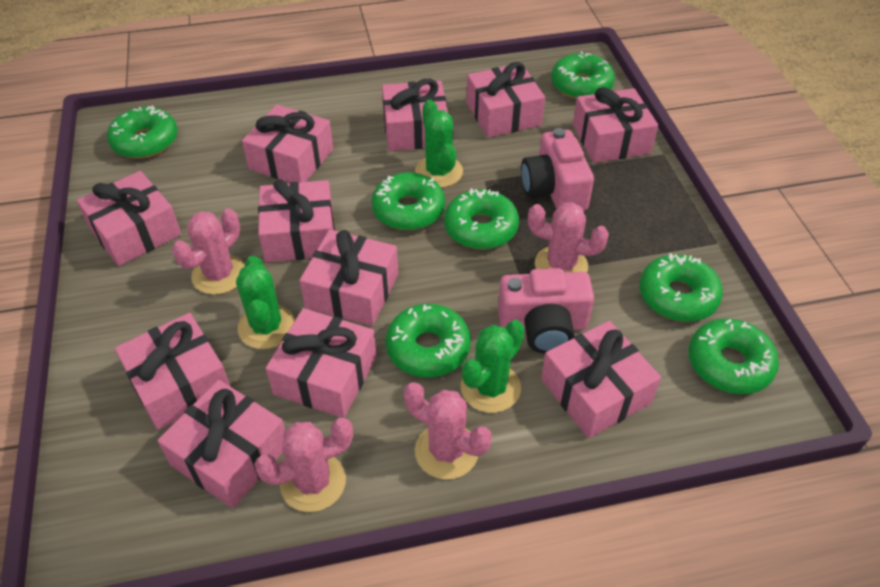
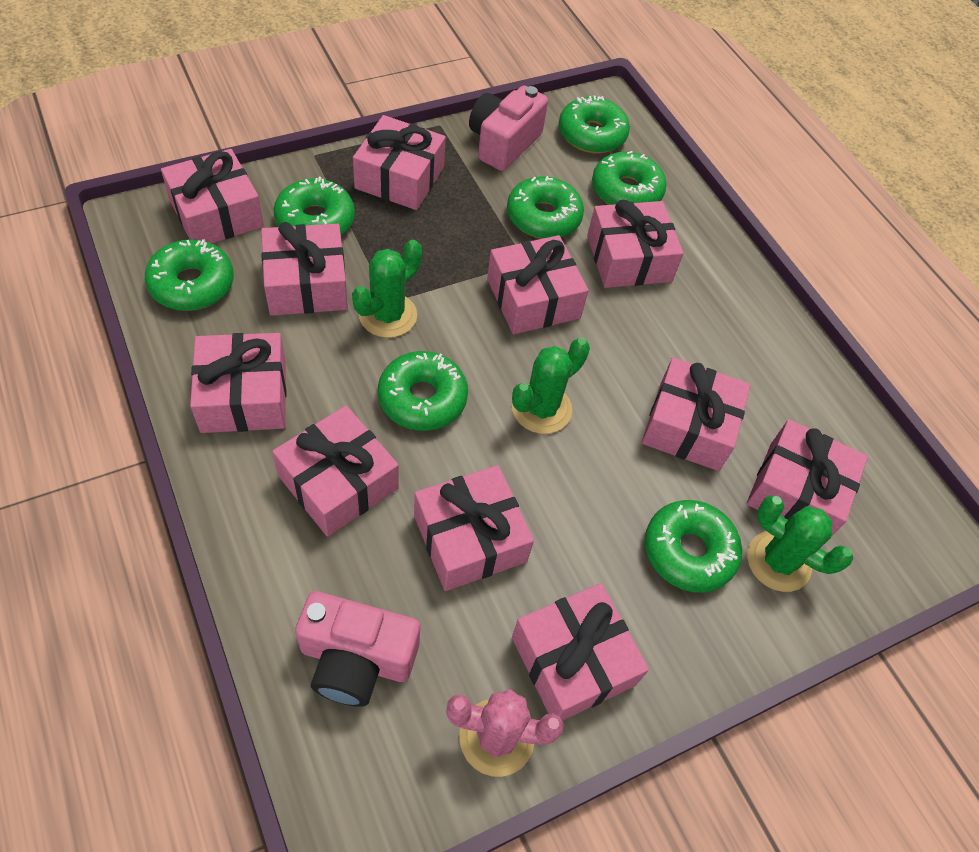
pink cactus: [172,208,245,295] [254,418,353,512] [404,382,492,480] [528,202,609,273] = 4 -> [446,689,564,777] = 1

